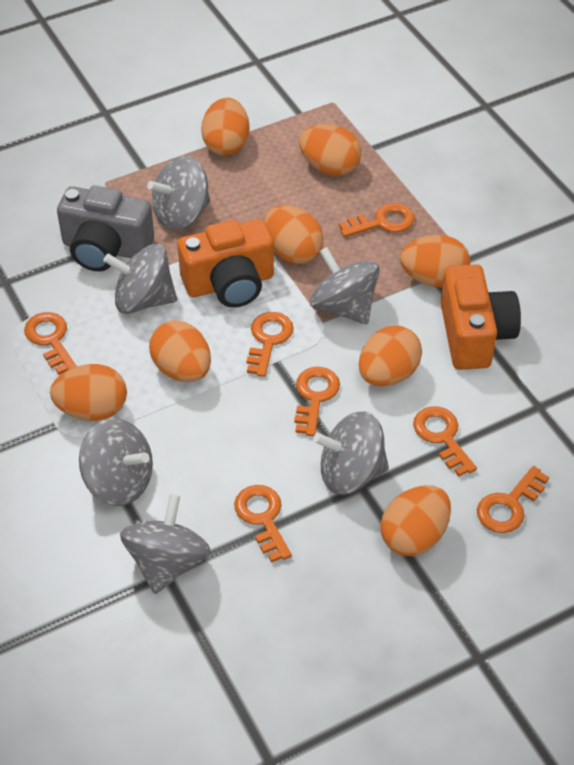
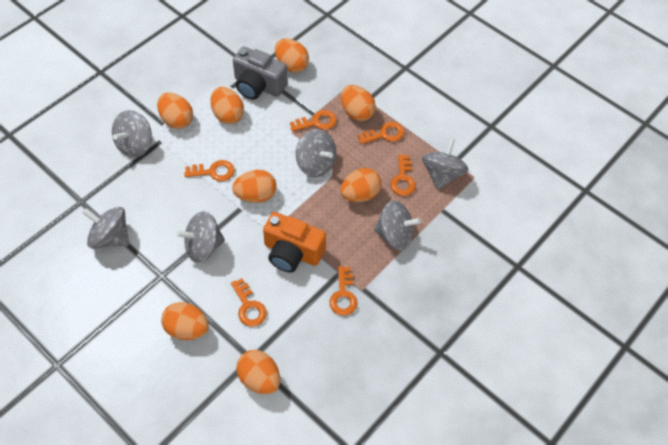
orange camera: [178,219,274,307] [440,264,521,370] = 2 -> [263,212,326,273] = 1
orange key: [24,312,77,375] [234,485,292,563] [246,312,294,377] [294,367,340,436] [339,203,415,237] [413,407,477,476] [477,466,549,533] = 7 -> [184,160,235,181] [231,278,267,327] [290,110,337,132] [330,266,358,316] [358,122,404,144] [390,154,416,196] = 6

